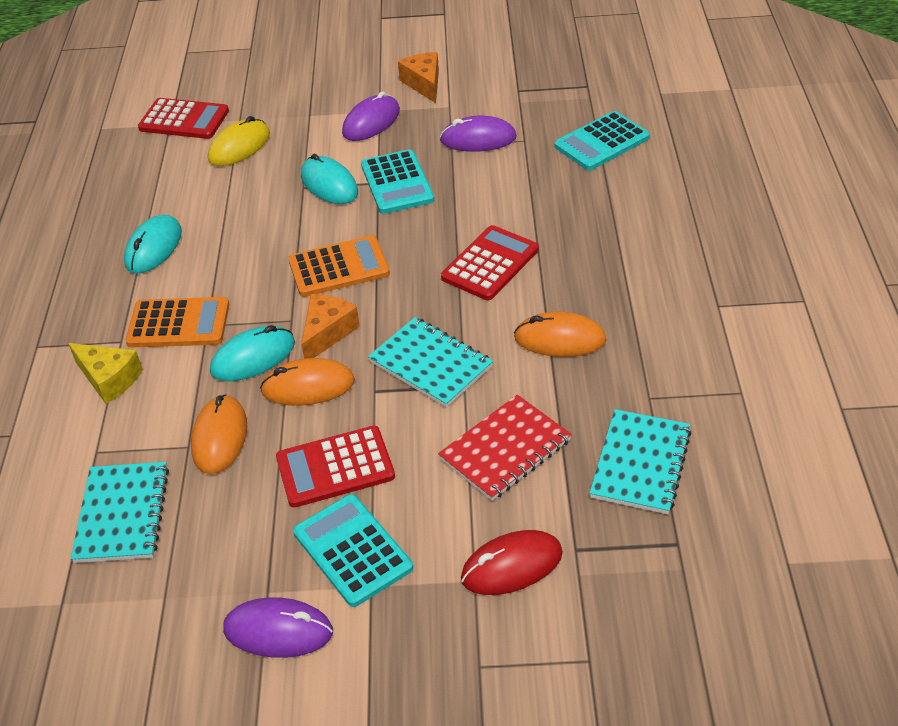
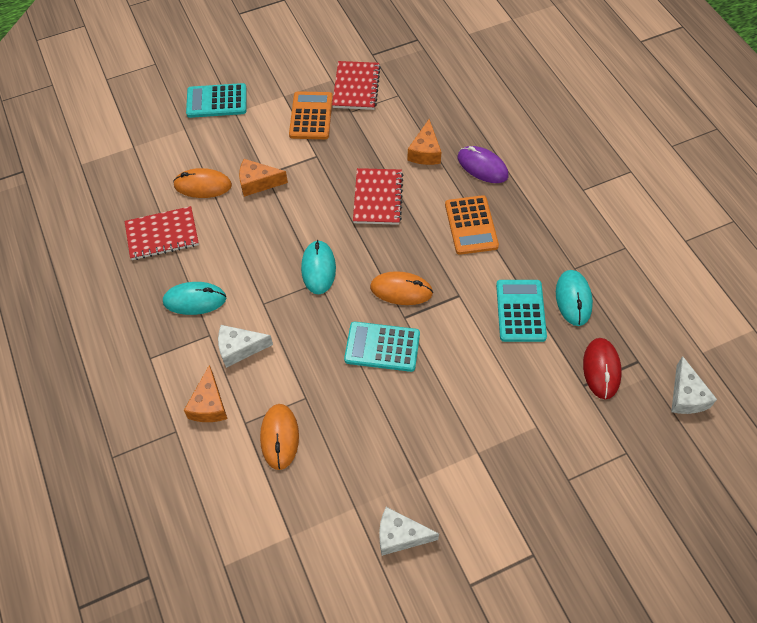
orange cheese: [301,294,360,359] [398,52,439,103] = 2 -> [184,365,227,422] [239,159,288,197] [408,119,441,165] = 3
purple mouse: [223,597,333,658] [342,91,400,141] [440,116,517,152] = 3 -> [458,146,509,183] = 1
red calculator: [138,98,229,139] [276,426,395,508] [441,225,539,300] = 3 -> none = 0
red notebook: [438,395,572,501] = 1 -> [125,206,199,260] [332,61,381,110] [353,168,403,225] = 3
turquoise notebook: [71,462,169,563] [368,317,493,408] [590,409,692,514] = 3 -> none = 0
white cheese: none = 0 -> [218,325,273,368] [379,507,439,556] [671,356,717,414] = 3
yellow cheese: [68,343,143,404] = 1 -> none = 0
yellow mouse: [208,116,270,166] = 1 -> none = 0

